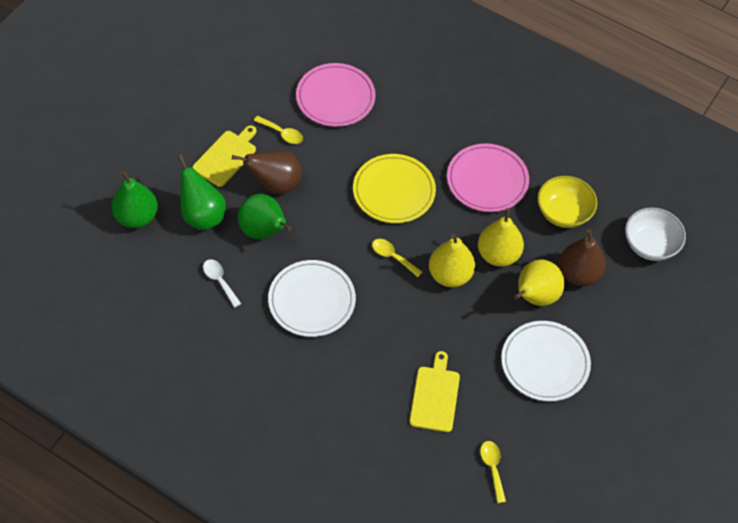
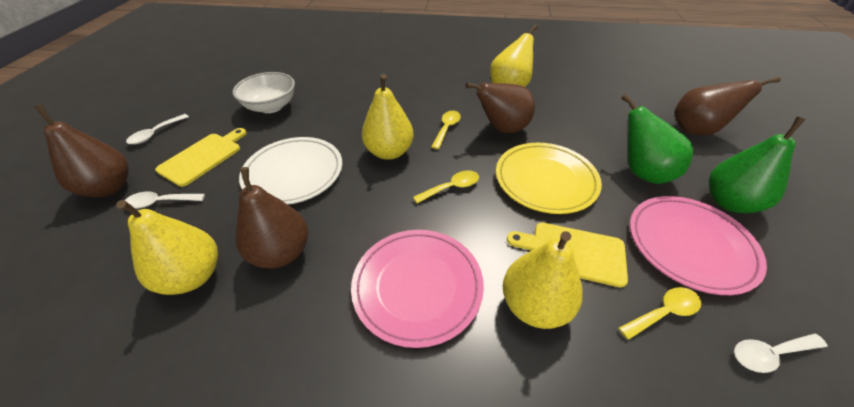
brown pear: [232,150,302,194] [559,229,606,286] = 2 -> [34,104,129,197] [235,167,308,268] [466,83,535,133] [674,77,781,135] = 4
green pear: [112,171,158,228] [177,155,226,230] [238,194,292,239] = 3 -> [621,94,693,184] [709,117,806,213] = 2
white plate: [268,260,356,337] [501,321,591,401] = 2 -> [239,137,342,205] = 1
white spoon: [203,259,241,308] = 1 -> [125,192,205,209] [126,114,189,145] [734,333,827,373] = 3
yellow bowl: [537,176,597,228] = 1 -> none = 0
yellow pear: [429,233,475,287] [478,208,524,266] [514,259,565,306] = 3 -> [116,200,218,295] [362,74,414,160] [490,24,537,87] [503,231,583,329] = 4

